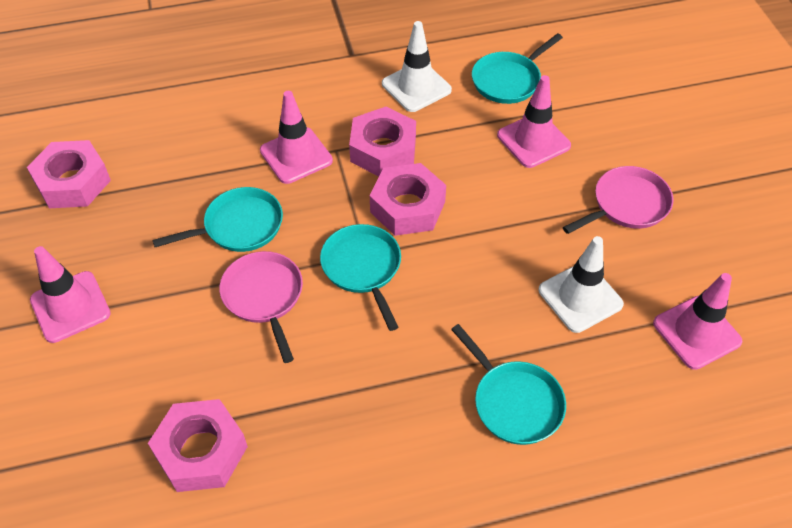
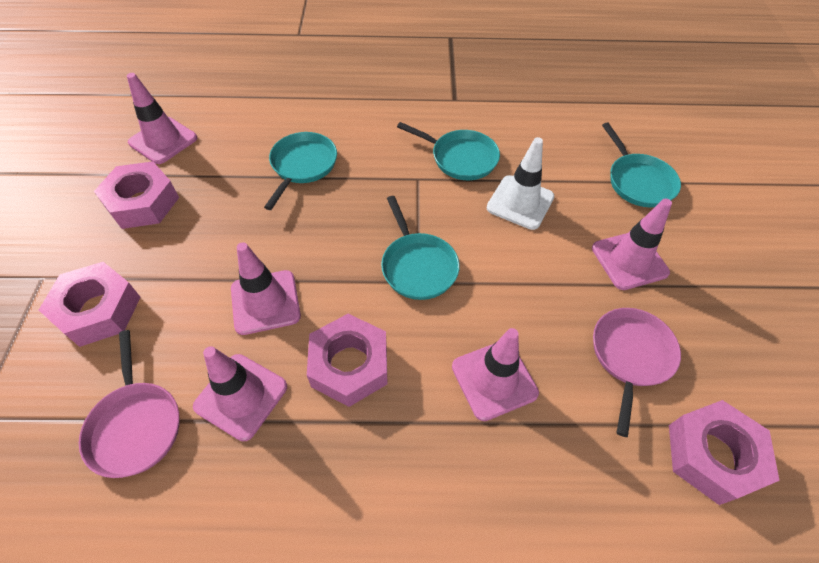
pink traffic cone: [30,246,111,343] [260,91,333,184] [497,75,571,168] [653,273,742,370] = 4 -> [127,73,197,164] [193,346,287,441] [231,242,301,335] [452,328,539,421] [592,198,672,290] = 5
white traffic cone: [382,21,452,112] [539,236,624,333] = 2 -> [487,137,554,230] = 1

